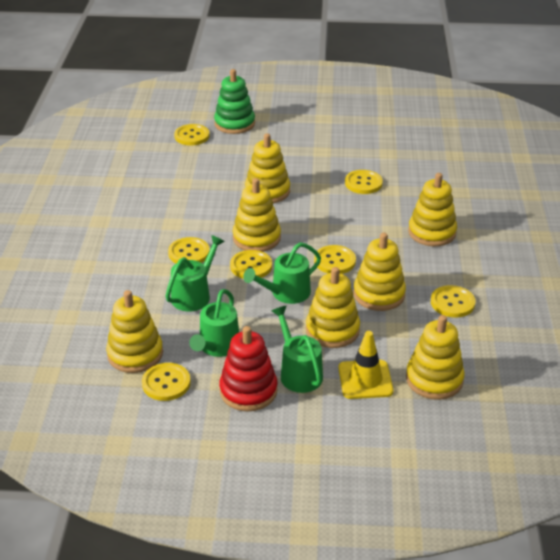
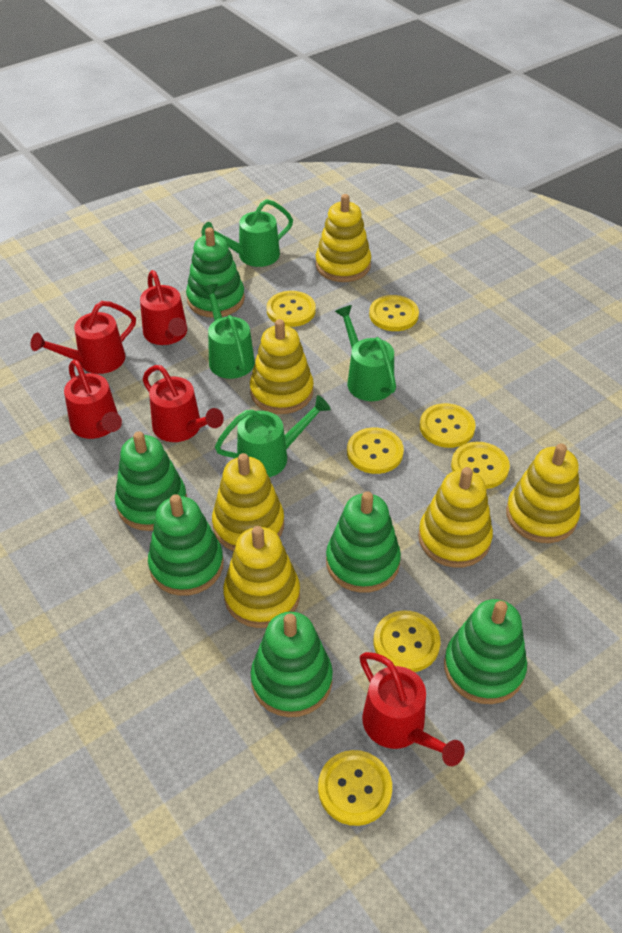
green stacking toy: [214,69,255,134] = 1 -> [115,431,187,531] [148,494,224,596] [186,227,245,318] [251,612,333,717] [326,491,401,593] [444,599,527,704] = 6
red stacking toy: [219,326,278,411] = 1 -> none = 0
red watering can: none = 0 -> [30,301,136,374] [64,359,122,439] [140,270,187,345] [143,365,224,442] [360,652,465,766] = 5
yellow stacking toy: [106,290,163,373] [233,178,281,252] [245,133,290,203] [306,267,360,348] [353,233,406,311] [406,315,465,400] [408,173,457,246] = 7 -> [212,453,284,551] [223,526,300,628] [250,319,314,414] [315,194,371,282] [418,467,493,568] [506,443,580,543] = 6
yellow traffic cone: [338,331,393,399] = 1 -> none = 0

